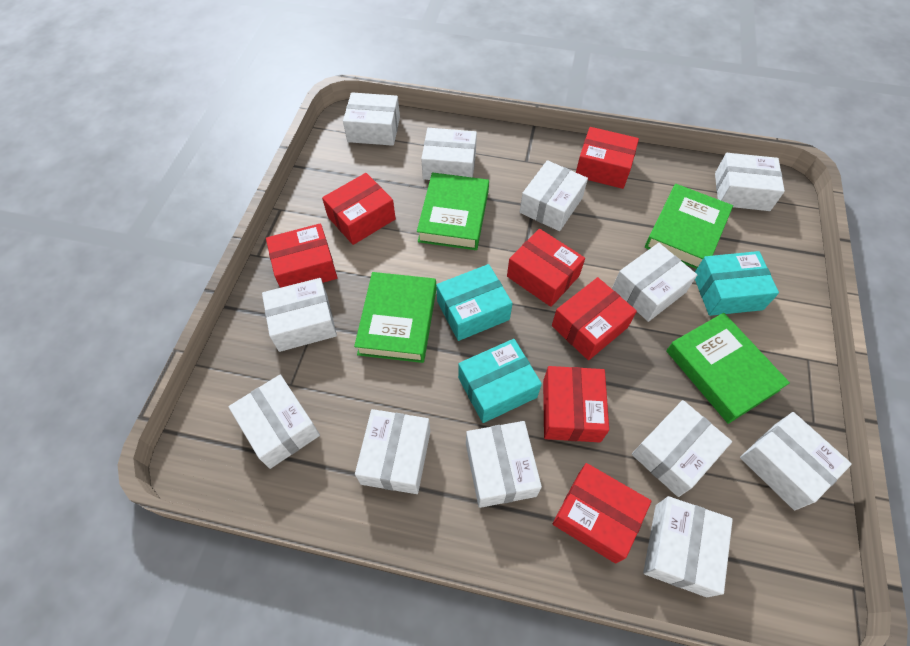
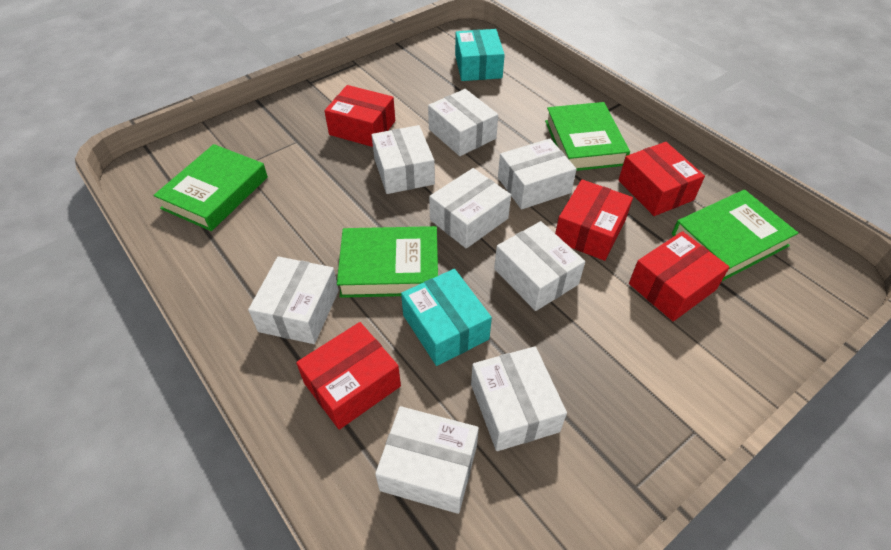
red box: [266,223,338,288] [322,173,396,245] [507,229,585,307] [543,366,609,442] [552,277,637,360] [553,463,651,564] [576,127,639,189] = 7 -> [296,322,401,430] [324,85,395,147] [555,179,633,261] [618,142,705,216] [629,231,730,321] = 5
turquoise box: [436,264,513,341] [458,339,542,423] [695,251,779,316] = 3 -> [401,269,492,366] [455,29,505,81] = 2
white box: [229,375,320,469] [262,278,337,352] [343,92,400,146] [355,409,430,494] [421,128,477,180] [466,421,542,508] [520,160,588,231] [612,243,697,322] [632,400,732,497] [643,496,733,597] [715,153,785,211] [740,412,852,510] = 12 -> [248,256,339,344] [372,125,435,194] [375,406,479,514] [428,89,498,156] [429,168,511,249] [471,346,567,451] [494,221,585,311] [498,139,577,209] = 8

